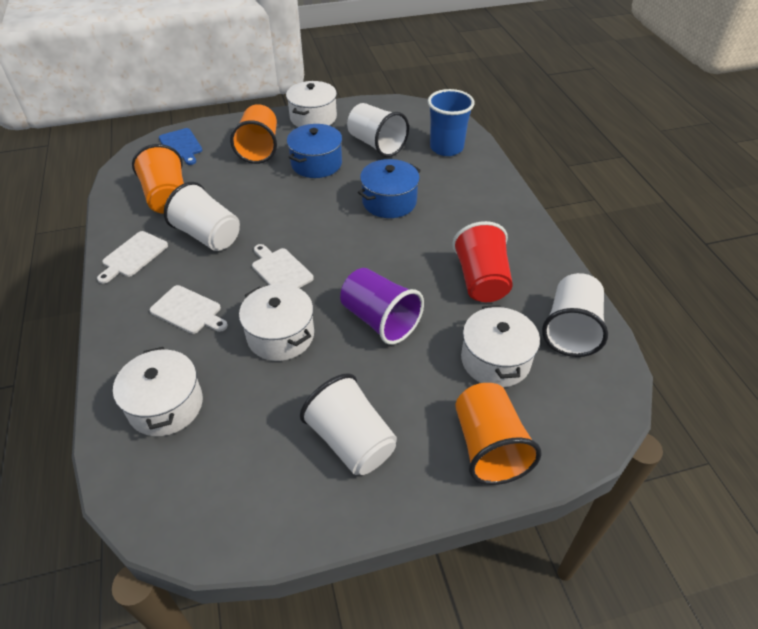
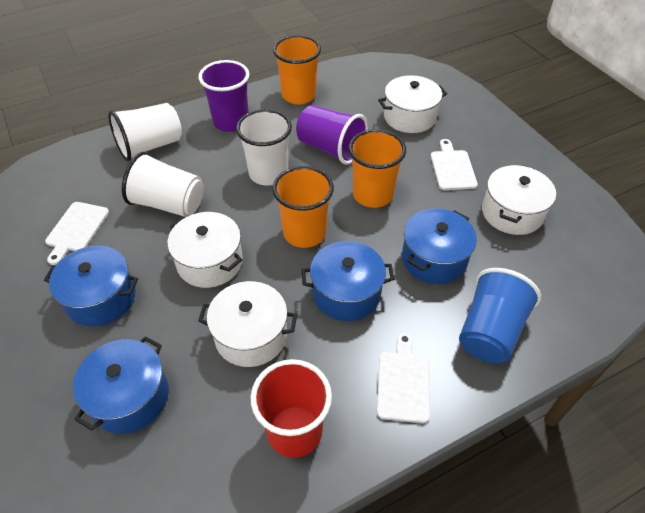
blue cutting board: [159,128,202,165] = 1 -> none = 0
blue pot: [287,124,342,178] [358,159,421,218] = 2 -> [44,246,138,326] [73,336,169,434] [302,241,394,321] [402,209,477,284] = 4
purple cup: [340,268,424,345] = 1 -> [198,60,250,132] [296,105,368,165] = 2
white cup: [164,182,240,251] [300,373,397,475] [347,103,409,157] [542,273,608,357] = 4 -> [108,103,182,161] [122,152,204,217] [236,109,292,186] = 3

